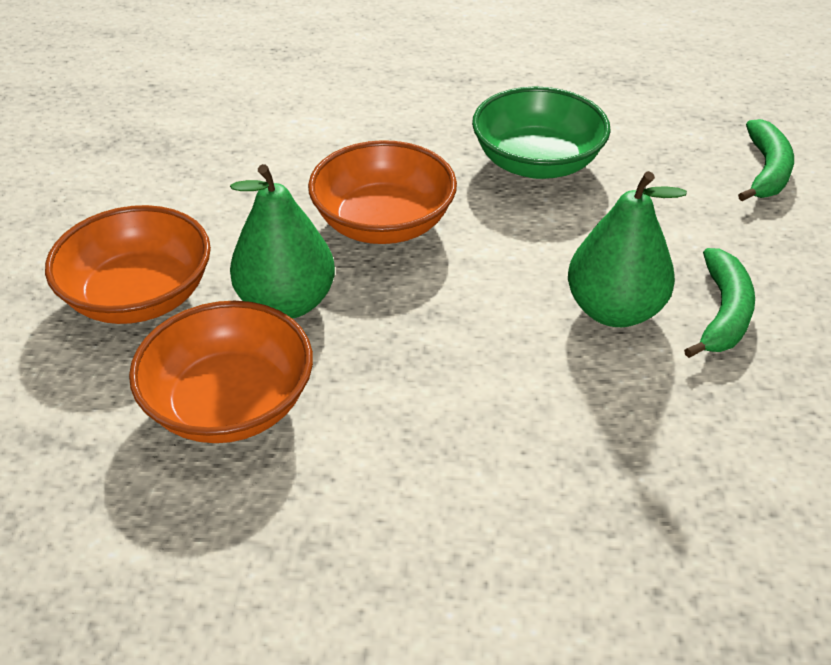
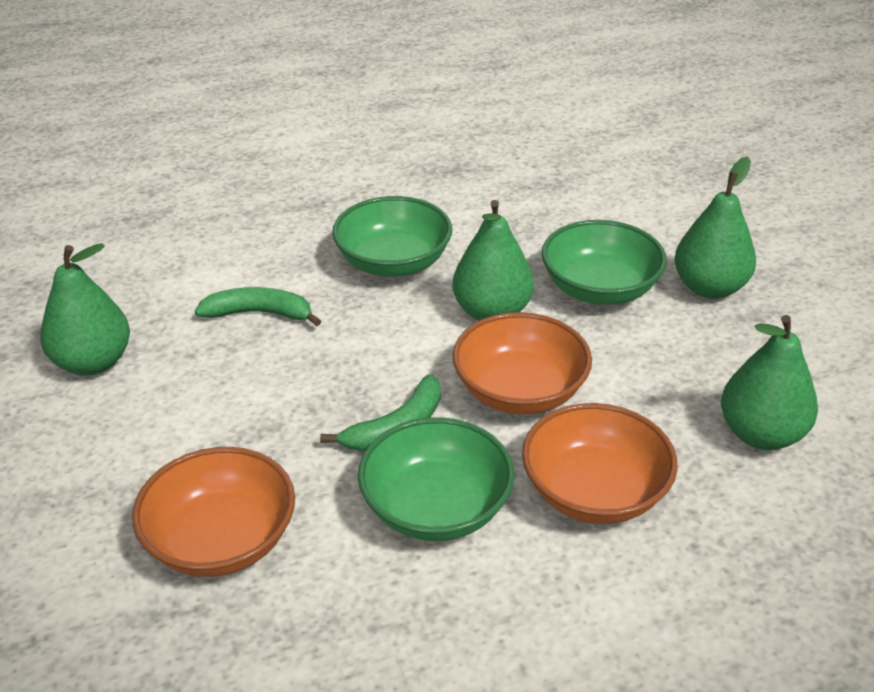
green bowl: [472,86,611,179] = 1 -> [332,196,452,277] [358,417,515,541] [542,220,667,305] = 3
green pear: [230,164,335,319] [568,171,687,327] = 2 -> [40,243,130,376] [453,200,534,321] [675,157,756,299] [721,315,818,450] = 4

